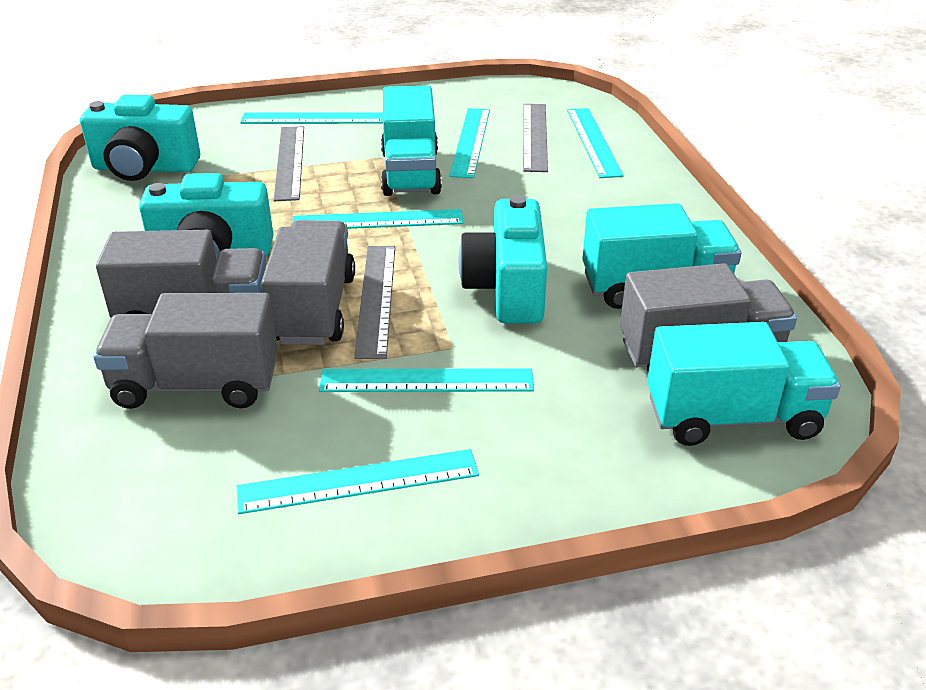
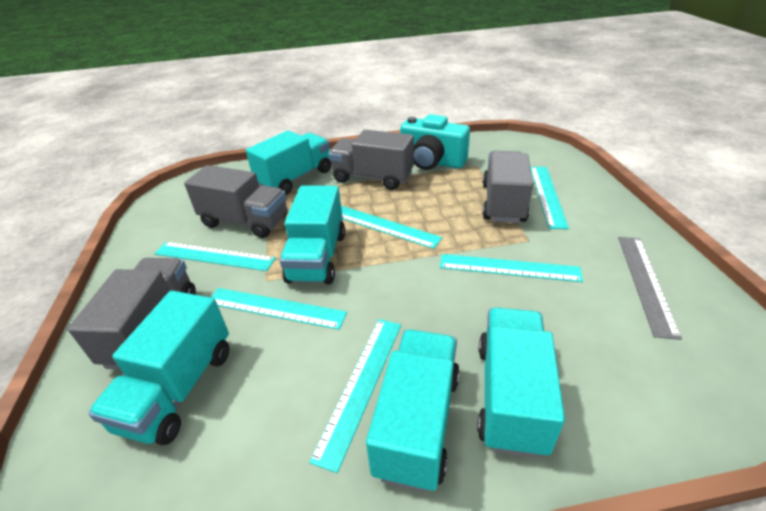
grey ruler: [274,126,304,201] [354,246,395,359] [523,104,548,172] = 3 -> [618,237,682,340] = 1
turquoise camera: [80,94,200,181] [139,173,274,259] [458,195,547,323] = 3 -> [400,114,470,170] = 1
turquoise truck: [381,86,442,196] [582,203,741,309] [647,322,841,446] = 3 -> [88,291,229,445] [246,131,331,195] [280,186,345,284] [366,329,460,492] [477,308,565,458] = 5

